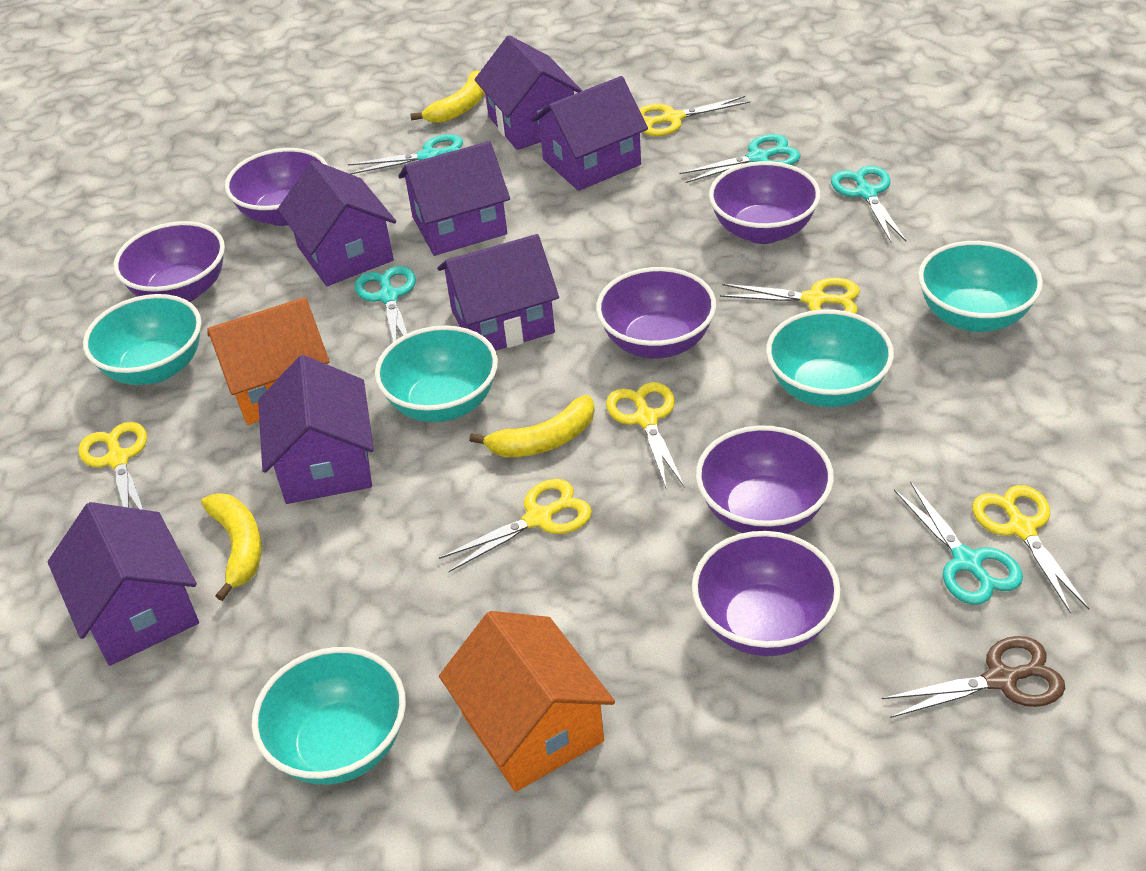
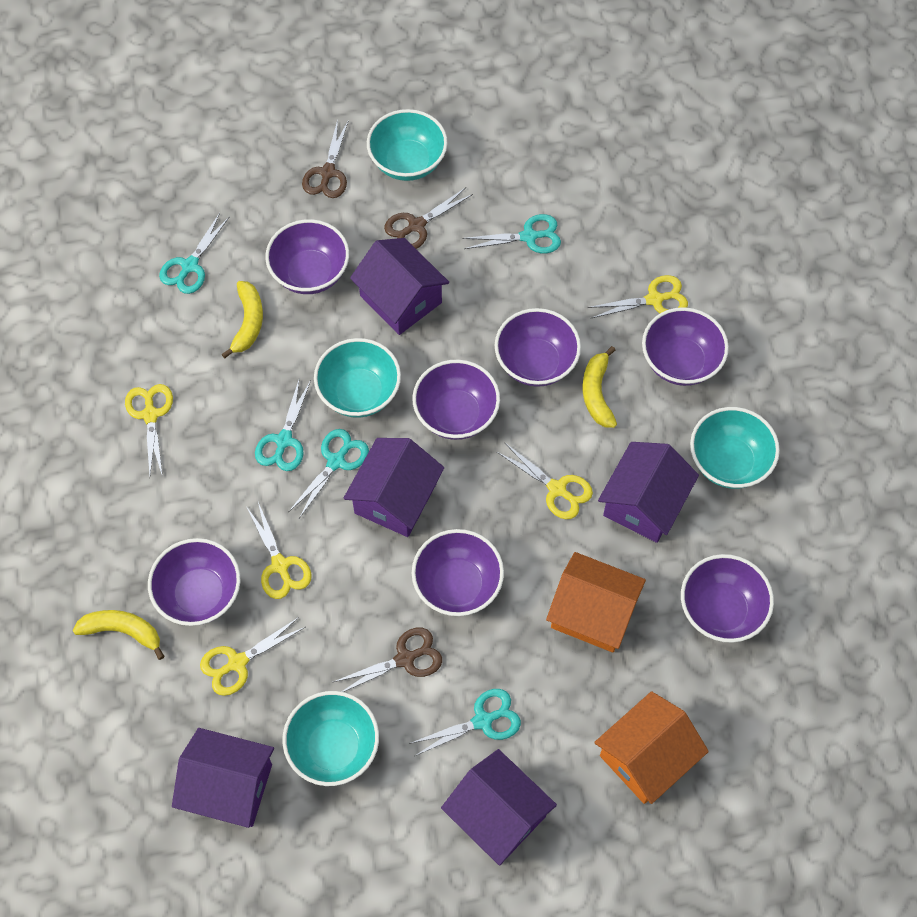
brown scissors: [882,636,1065,718] = 1 -> [302,120,349,198] [334,628,442,692] [384,188,473,249] = 3
purple bowl: [114,221,225,302] [225,148,328,226] [596,267,716,359] [692,531,841,656] [696,425,834,534] [709,161,820,244] = 6 -> [148,538,240,626] [265,219,349,294] [412,360,500,440] [412,529,504,616] [495,308,581,387] [642,307,729,386] [681,554,774,643] = 7
purple house: [48,502,199,666] [258,355,374,504] [278,160,396,286] [398,141,510,256] [437,234,559,351] [474,35,582,150] [531,76,648,191] = 7 -> [172,728,274,828] [343,438,444,537] [350,238,449,335] [441,749,557,866] [598,442,699,543] = 5
turquoise bowl: [83,294,201,385] [252,647,406,785] [375,325,498,422] [766,309,894,407] [918,241,1043,332] = 5 -> [282,691,379,786] [314,338,401,418] [367,109,448,181] [690,407,780,489] = 4
yellow scissors: [78,422,147,510] [439,479,592,572] [606,382,684,488] [639,96,751,136] [720,278,860,314] [972,485,1089,614] = 6 -> [125,384,173,477] [200,617,305,696] [246,502,311,599] [497,442,593,519] [588,275,688,318] = 5

